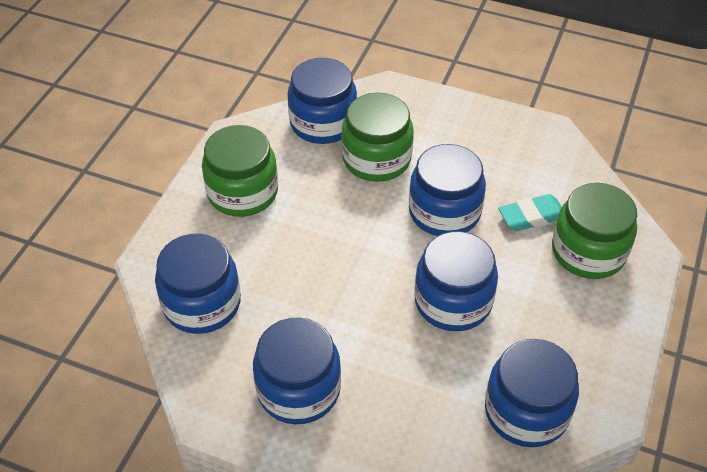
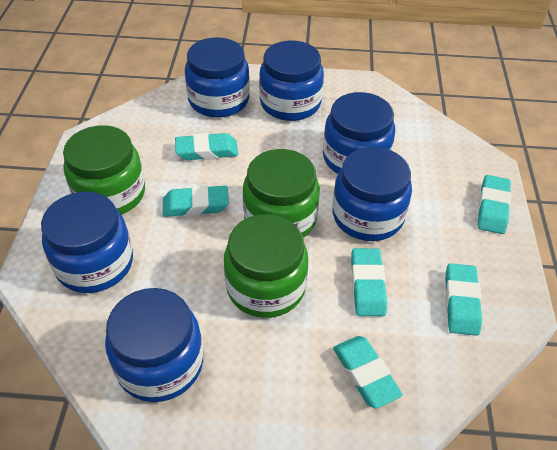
turquoise eraser: [498,194,562,231] = 1 -> [163,185,229,217] [175,133,238,160] [333,336,403,409] [351,248,387,316] [445,263,482,336] [478,175,511,234] = 6

